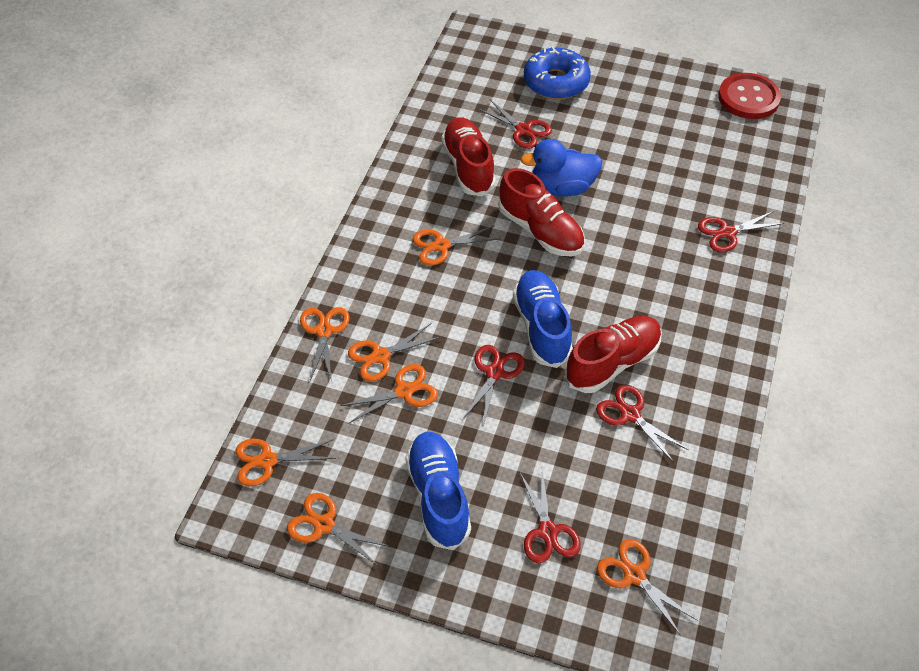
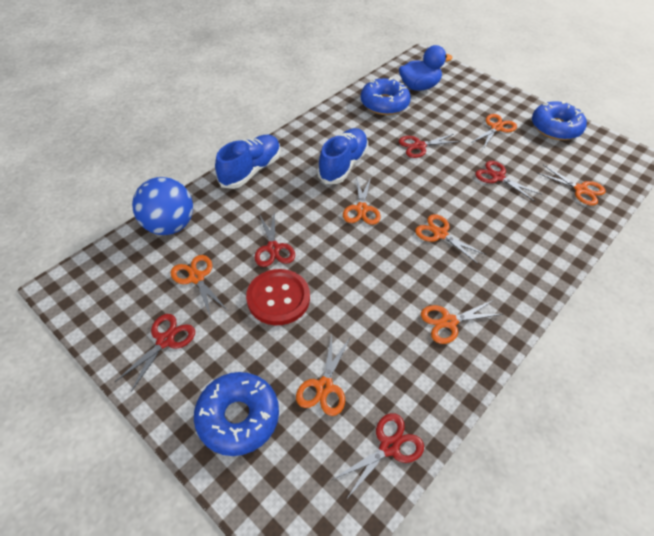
blue ball: none = 0 -> [132,177,193,235] = 1
blue donut: [524,46,591,100] = 1 -> [194,372,279,456] [361,77,411,115] [532,101,587,140] = 3
red shoe: [441,117,496,196] [498,168,585,257] [565,316,662,393] = 3 -> none = 0

